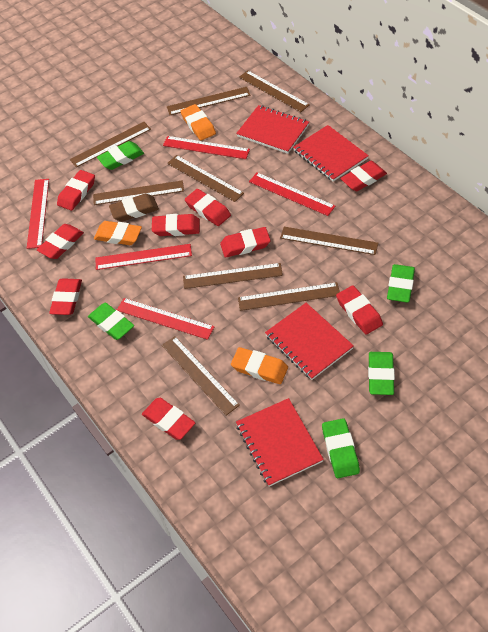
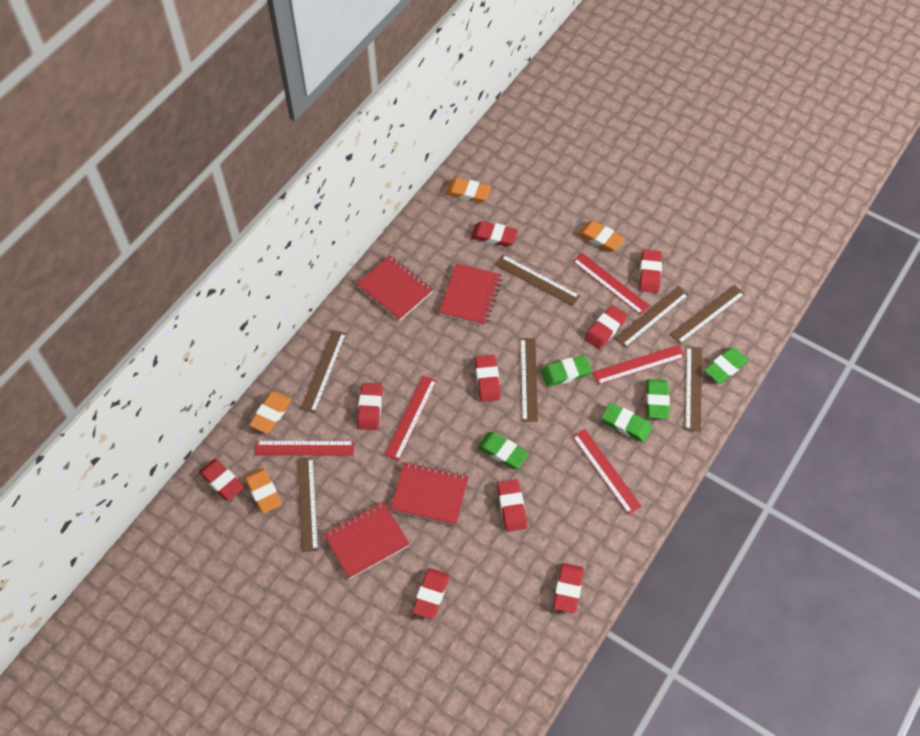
brown eraser: [109,194,159,222] = 1 -> none = 0
brown ruler: [70,122,151,168] [93,180,184,205] [162,336,240,416] [167,87,250,115] [167,155,244,202] [183,263,283,289] [238,282,340,311] [239,70,310,112] [280,227,378,255] = 9 -> [297,457,318,552] [301,330,347,413] [495,255,580,306] [520,338,538,422] [615,286,689,348] [670,285,745,344] [685,346,702,432] = 7
orange eraser: [94,221,142,245] [180,104,216,141] [231,347,288,384] = 3 -> [244,468,282,514] [249,391,292,433] [446,178,491,203] [578,220,625,252] = 4

